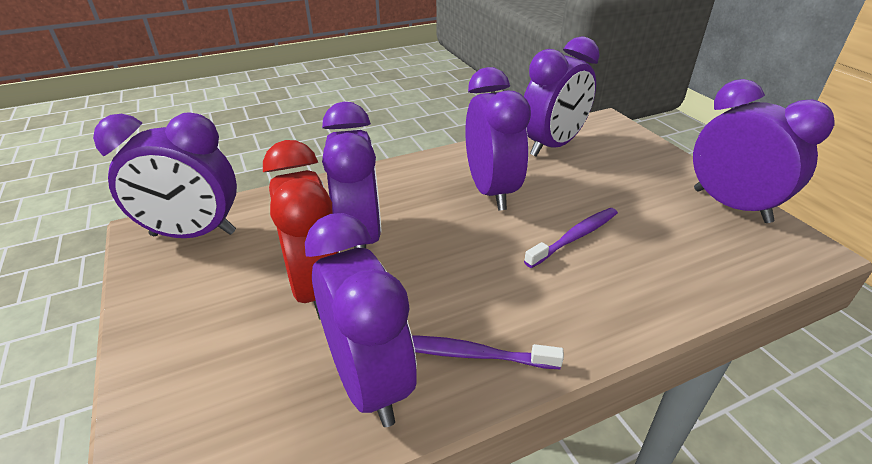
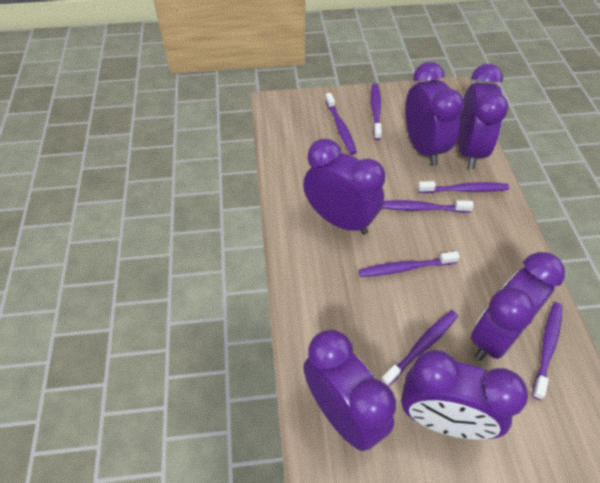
purple toothbrush: [412,336,564,369] [524,208,618,268] = 2 -> [325,93,357,155] [359,251,460,277] [371,83,382,140] [380,310,458,387] [382,200,474,213] [418,181,509,193] [532,302,562,400] = 7
red clock: [263,140,340,320] = 1 -> none = 0

